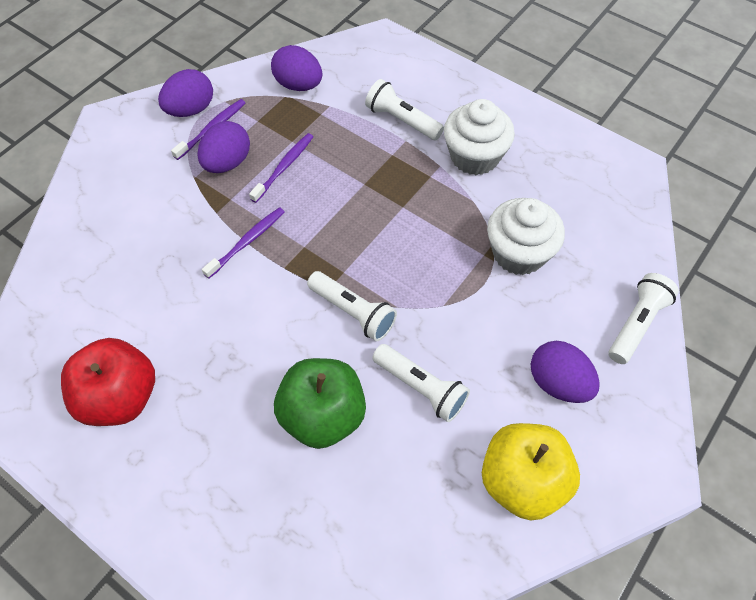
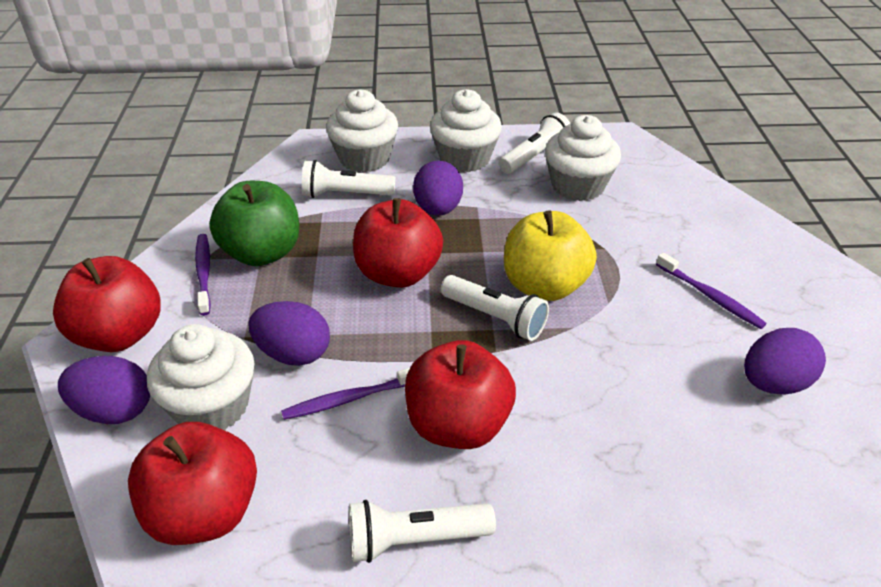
red apple: [61,338,155,426] = 1 -> [53,256,160,352] [128,422,257,545] [353,198,443,288] [405,340,516,449] = 4
white cupcake: [444,99,515,175] [487,198,565,275] = 2 -> [147,324,255,430] [326,89,398,172] [430,89,502,172] [545,115,621,201] = 4

